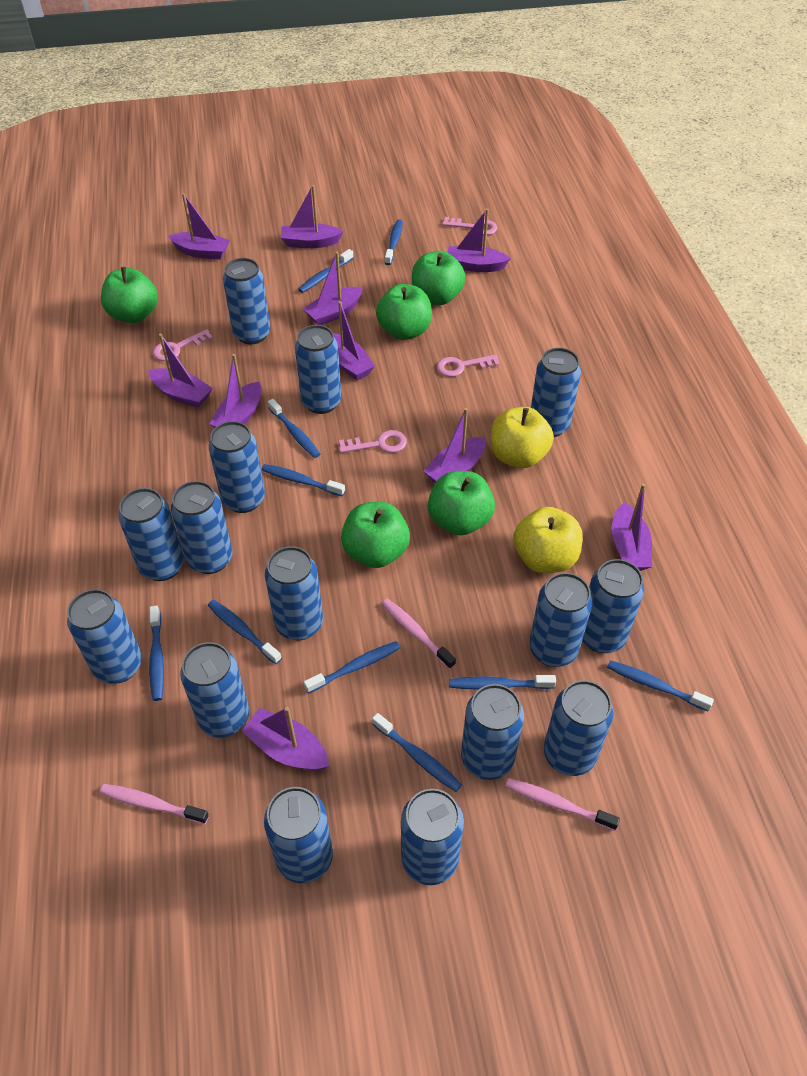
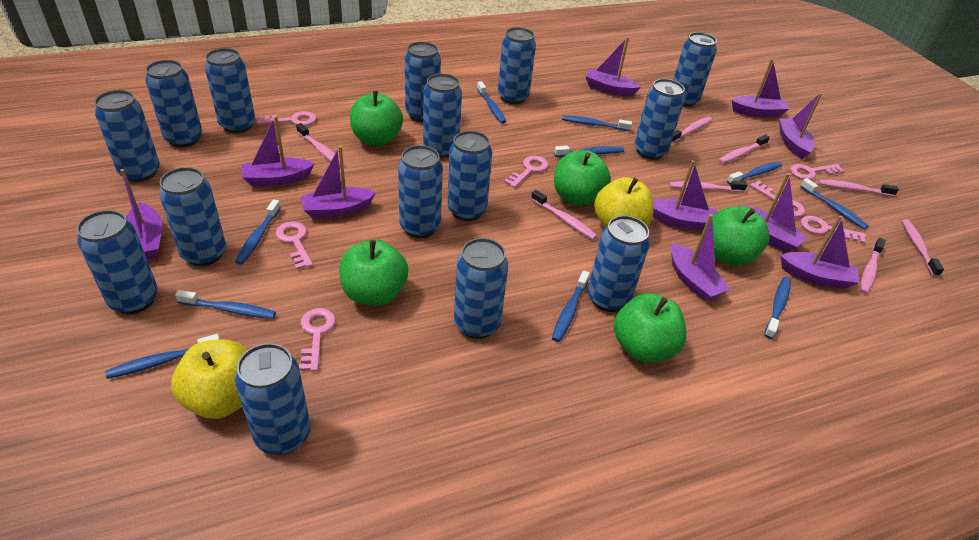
pink key: [153,329,213,361] [339,430,407,453] [437,354,500,377] [442,217,497,235] = 4 -> [257,111,316,126] [276,222,313,269] [299,308,336,371] [504,156,549,188] [750,180,805,217] [790,164,844,180] [801,216,866,244] = 7
pink toothbrush: [100,784,209,824] [382,598,456,669] [505,778,620,831] = 3 -> [296,123,344,167] [531,190,597,240] [669,181,747,192] [671,117,712,143] [718,134,770,164] [818,179,899,197] [860,238,886,294] [902,219,944,277] = 8

